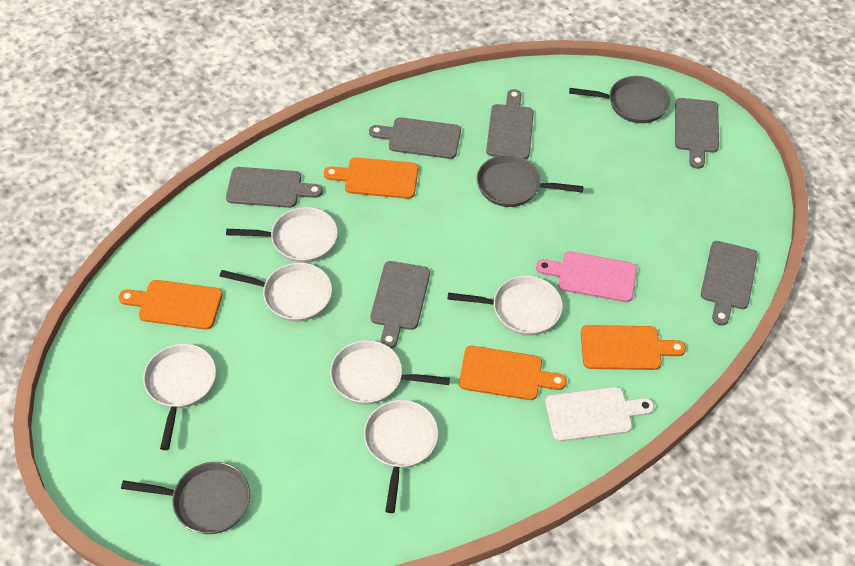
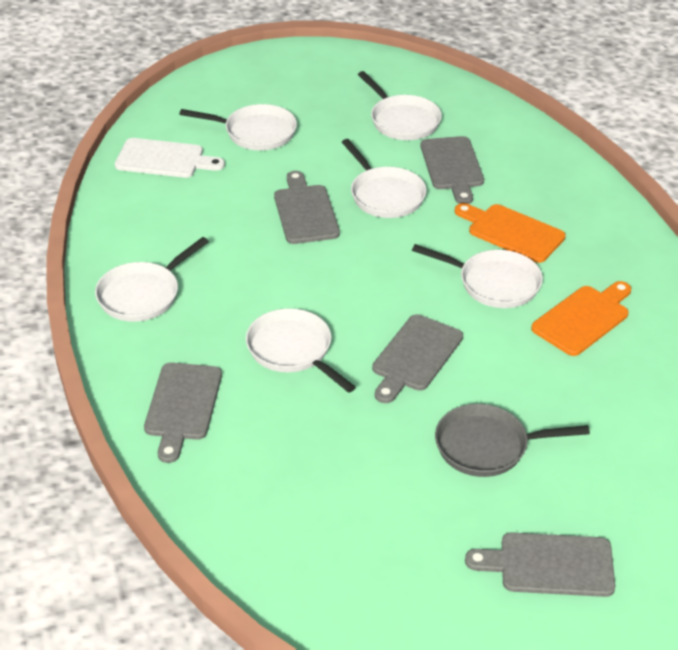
grey cutting board: [226,167,323,208] [369,117,461,159] [371,261,430,348] [486,89,534,159] [675,98,719,169] [701,241,758,326] = 6 -> [144,362,222,463] [274,171,340,244] [372,314,463,403] [421,136,484,204] [465,532,615,597] = 5
grey pan: [121,462,250,534] [477,155,584,207] [569,76,670,123] = 3 -> [435,404,590,477] = 1
orange cutting board: [119,280,222,330] [324,157,418,199] [459,346,567,400] [581,325,686,370] = 4 -> [455,203,566,263] [531,281,631,356] = 2
pink cutting board: [536,251,637,302] = 1 -> none = 0

